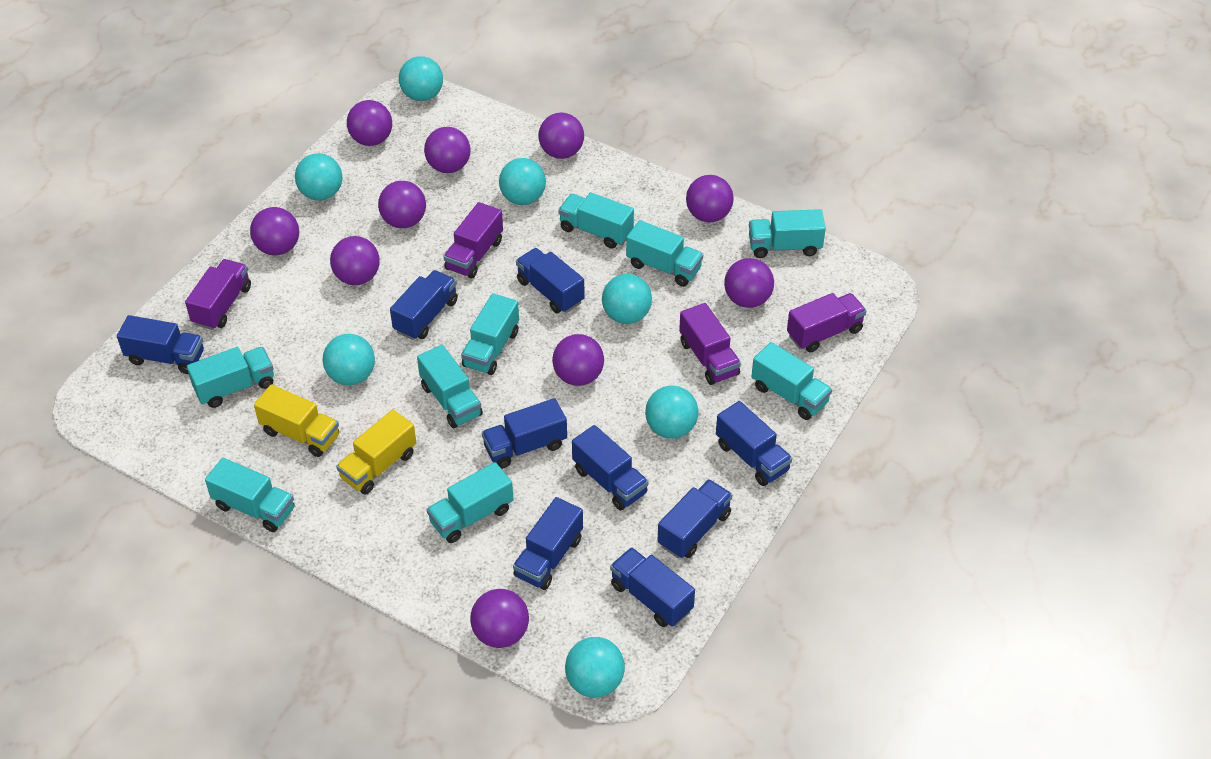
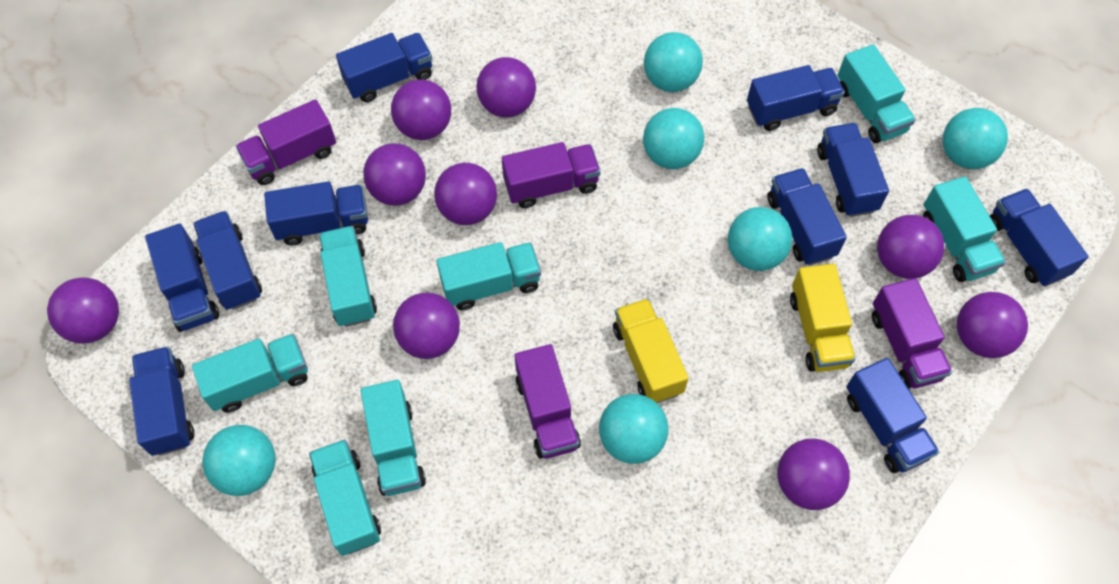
blue truck: [117,315,204,374] [390,270,458,340] [482,398,567,469] [513,497,583,590] [516,248,585,313] [572,425,648,511] [610,547,695,627] [657,479,732,558] [716,401,792,486] = 9 -> [129,346,194,456] [145,224,219,332] [193,211,262,310] [264,181,368,245] [336,33,432,102] [747,65,845,131] [767,168,847,265] [817,123,889,217] [846,358,939,473] [990,188,1089,287] = 10
purple ball: [250,207,299,255] [330,236,380,285] [347,100,392,146] [378,181,426,228] [424,127,471,173] [470,589,529,648] [538,113,584,159] [552,334,604,386] [686,175,734,222] [724,258,774,308] = 10 -> [47,277,119,344] [363,143,426,206] [391,79,451,140] [393,293,460,359] [434,163,497,225] [476,57,536,117] [777,439,850,510] [877,215,944,279] [957,292,1028,358] = 9
turquoise ball: [295,153,342,201] [323,334,375,385] [399,56,443,101] [499,158,546,205] [565,637,625,698] [602,274,652,324] [645,385,698,439] = 7 -> [202,425,276,496] [599,394,669,464] [643,108,704,169] [644,32,703,92] [728,207,793,271] [943,108,1008,169] = 6
turquoise truck: [187,347,274,408] [205,458,295,532] [417,345,483,428] [427,462,514,543] [461,293,519,375] [558,192,634,249] [626,220,703,287] [749,209,826,258] [751,342,832,420] = 9 -> [192,334,308,413] [309,439,381,556] [319,226,377,327] [360,380,426,496] [437,242,541,310] [837,44,916,143] [923,176,1006,282] = 7

